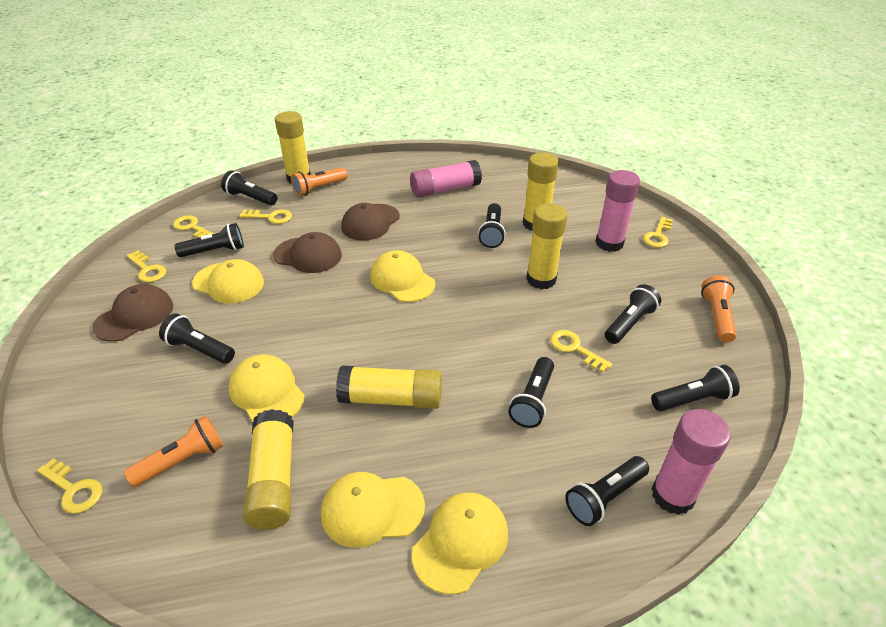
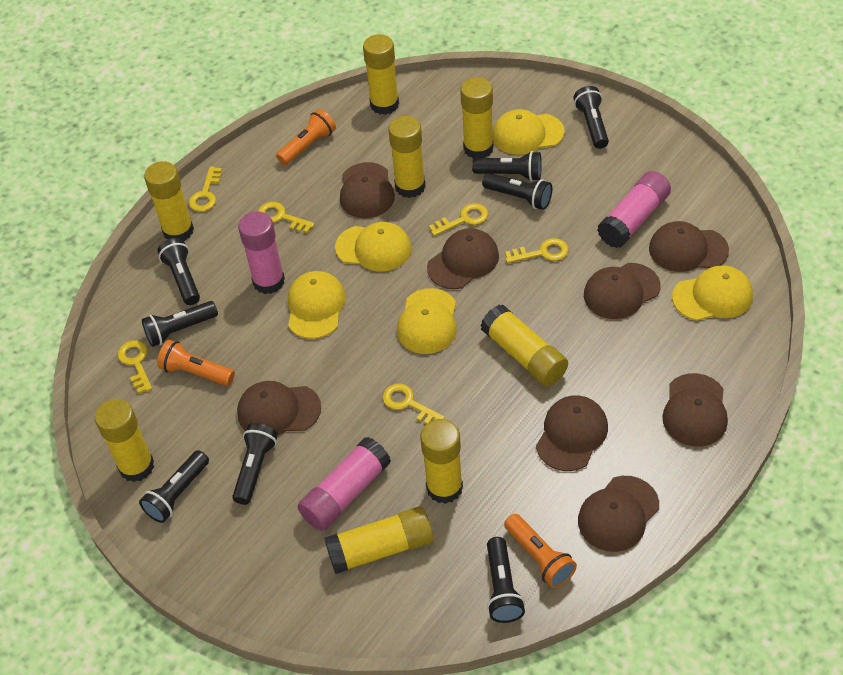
brown cap: [92,284,173,342] [273,232,342,273] [341,203,400,241] = 3 -> [237,381,321,435] [340,162,395,218] [427,228,499,289] [536,395,608,471] [578,476,659,552] [584,263,661,319] [649,221,729,272] [662,373,728,447] = 8
yellow glue stick: [243,409,294,530] [275,111,311,183] [336,365,442,409] [523,152,559,231] [526,203,568,289] = 5 -> [95,399,154,482] [144,161,194,241] [324,506,433,574] [363,34,399,115] [388,116,426,198] [420,419,463,504] [460,77,494,159] [480,305,568,386] = 8

